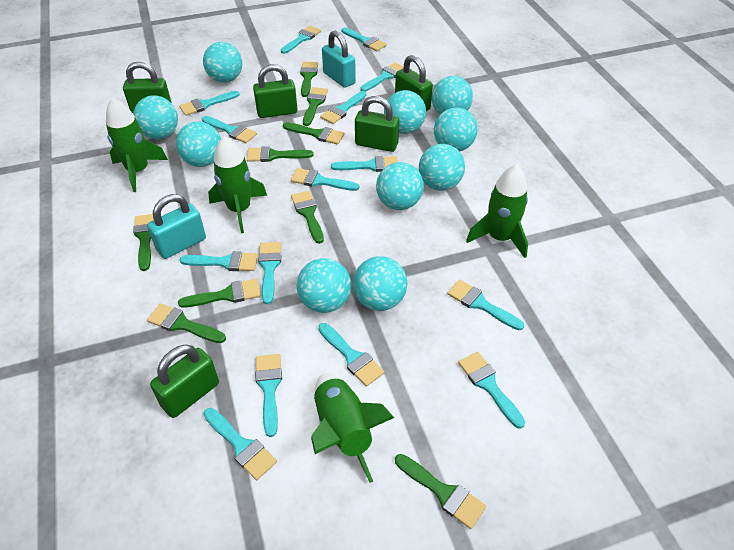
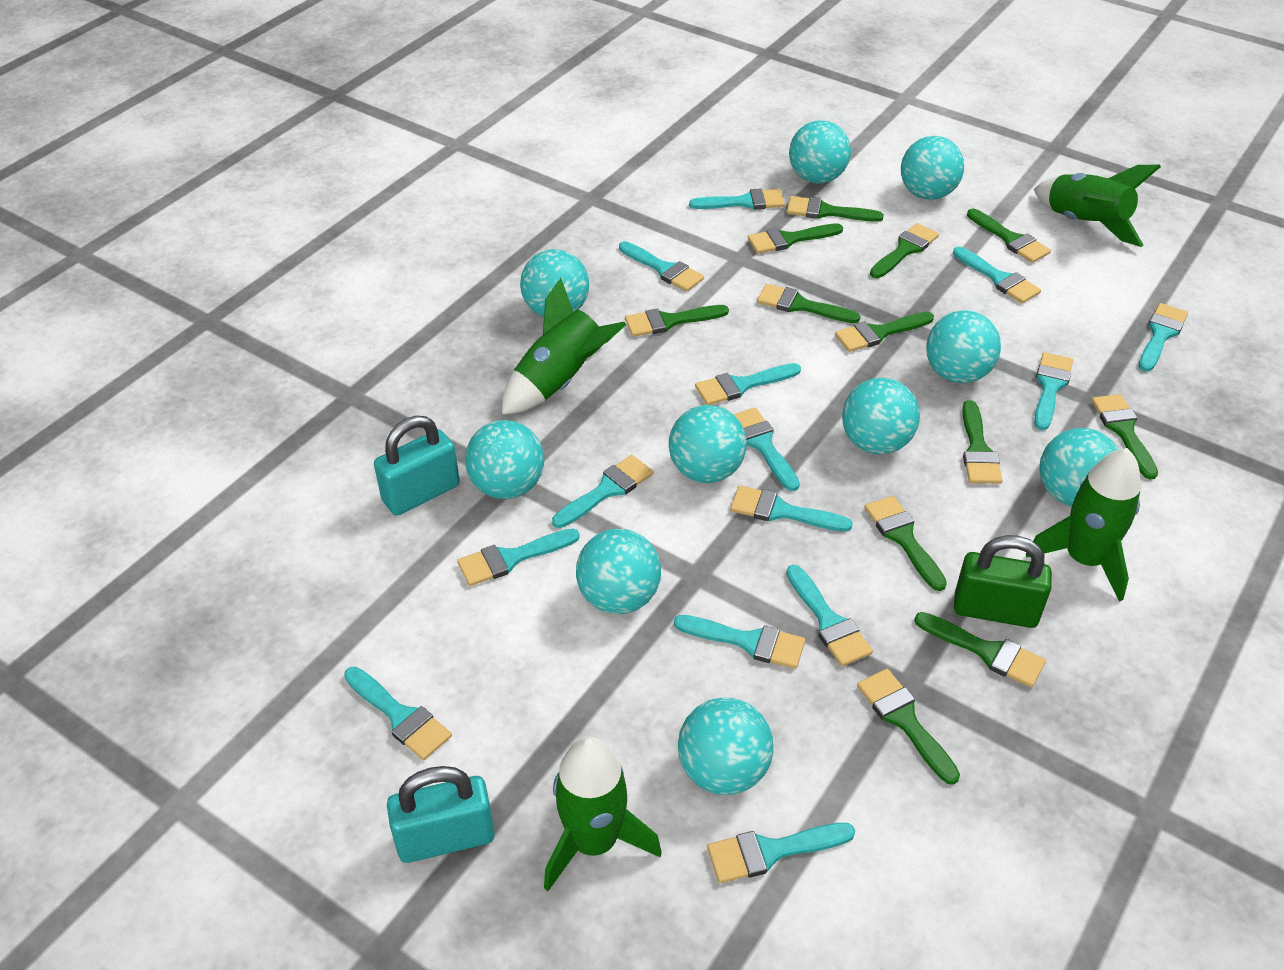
green brush: [133,214,154,271] [147,303,226,343] [178,279,261,308] [247,146,314,162] [283,122,344,144] [291,191,324,244] [300,62,318,97] [303,87,328,126] [395,454,486,529] = 9 -> [625,305,729,337] [748,223,843,254] [757,284,861,323] [787,196,884,222] [835,312,934,352] [857,669,960,785] [864,496,947,591] [870,223,939,278] [914,612,1046,688] [962,400,1003,484] [967,208,1051,263] [1092,394,1158,479] = 12
green padlock: [123,62,172,113] [150,345,219,418] [253,64,298,118] [355,96,399,152] [395,55,433,111] = 5 -> [954,535,1052,628] = 1
turquoise brush: [179,91,240,116] [180,251,258,271] [202,116,257,143] [204,408,277,480] [255,354,282,437] [258,242,281,304] [281,26,321,54] [291,168,359,191] [318,323,384,387] [320,91,366,124] [331,156,398,172] [342,27,387,51] [360,62,404,92] [447,280,524,330] [458,352,525,429] = 15 -> [344,667,452,760] [457,528,580,586] [552,455,653,528] [619,241,704,292] [674,615,805,669] [689,189,785,210] [695,363,801,405] [707,823,855,883] [730,485,853,532] [733,408,800,491] [786,565,873,666] [953,247,1041,304] [1034,352,1073,430] [1139,303,1188,372] = 14

